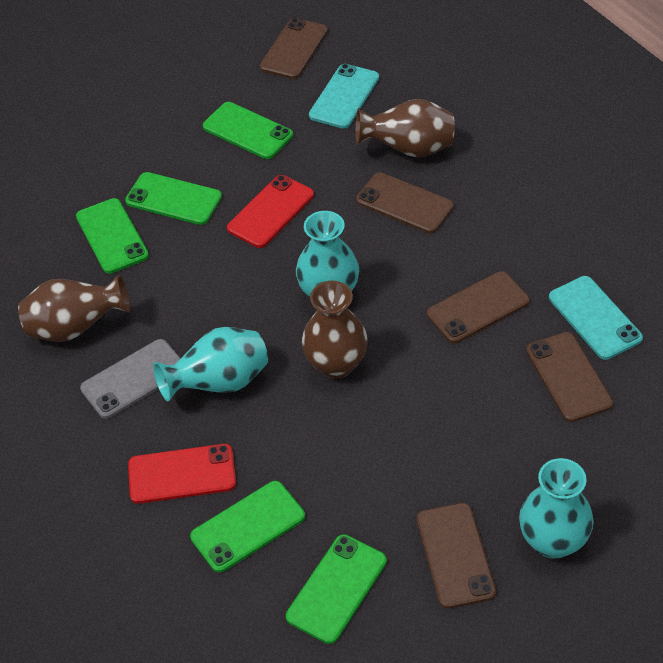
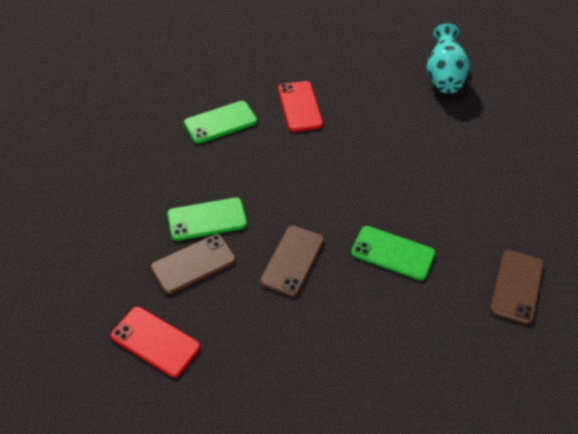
brown phone: [260,18,328,79] [356,172,454,233] [417,503,496,609] [427,271,530,343] [526,332,613,422] = 5 -> [150,234,236,294] [260,225,324,297] [490,250,544,324] = 3
brown vase: [18,274,130,342] [302,281,368,379] [355,99,455,158] = 3 -> none = 0
green phone: [76,198,149,274] [125,172,222,225] [190,481,305,573] [203,102,293,159] [286,534,387,644] = 5 -> [167,197,247,241] [184,101,257,144] [351,226,436,280] = 3
grey phone: [80,339,181,419] = 1 -> none = 0
turquoise phone: [309,64,379,129] [549,276,643,360] = 2 -> none = 0
turquoise vase: [153,327,268,401] [296,211,359,297] [519,458,594,559] = 3 -> [426,23,470,93] = 1

